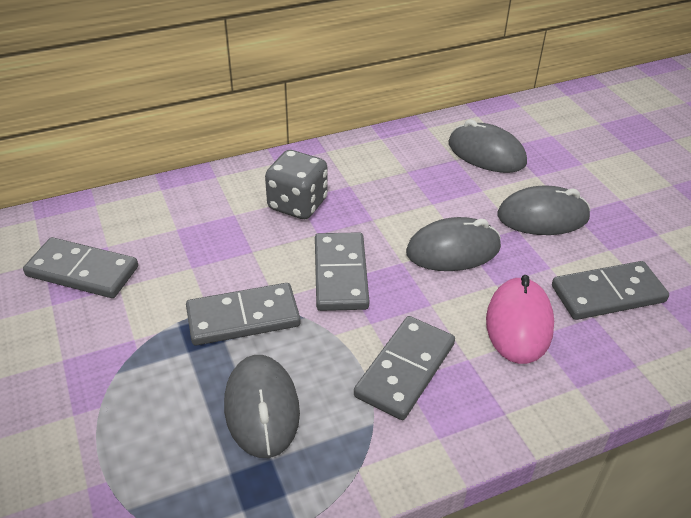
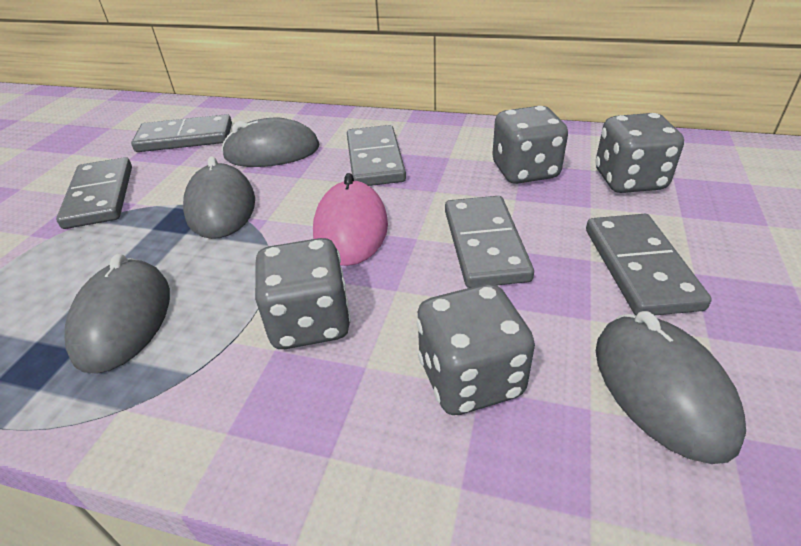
grey dice: [265,150,328,219] = 1 -> [255,238,351,349] [416,284,535,415] [492,106,568,184] [595,113,684,193] = 4

